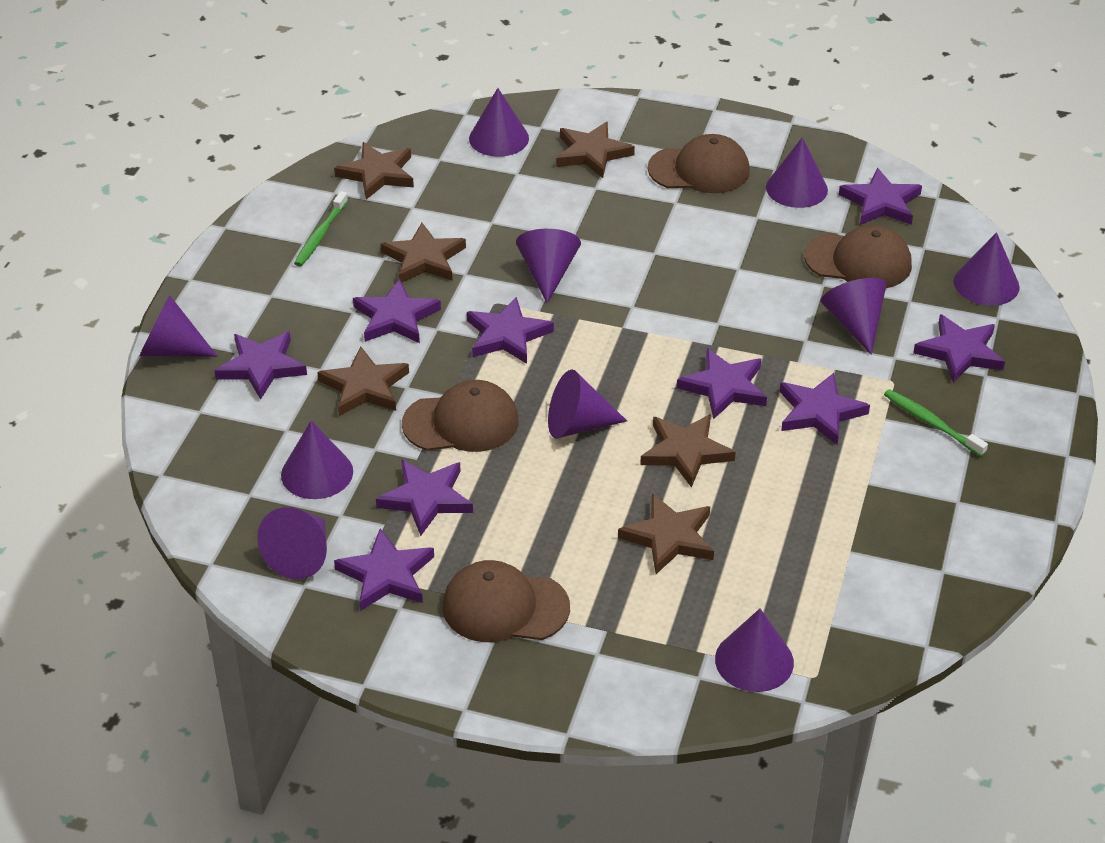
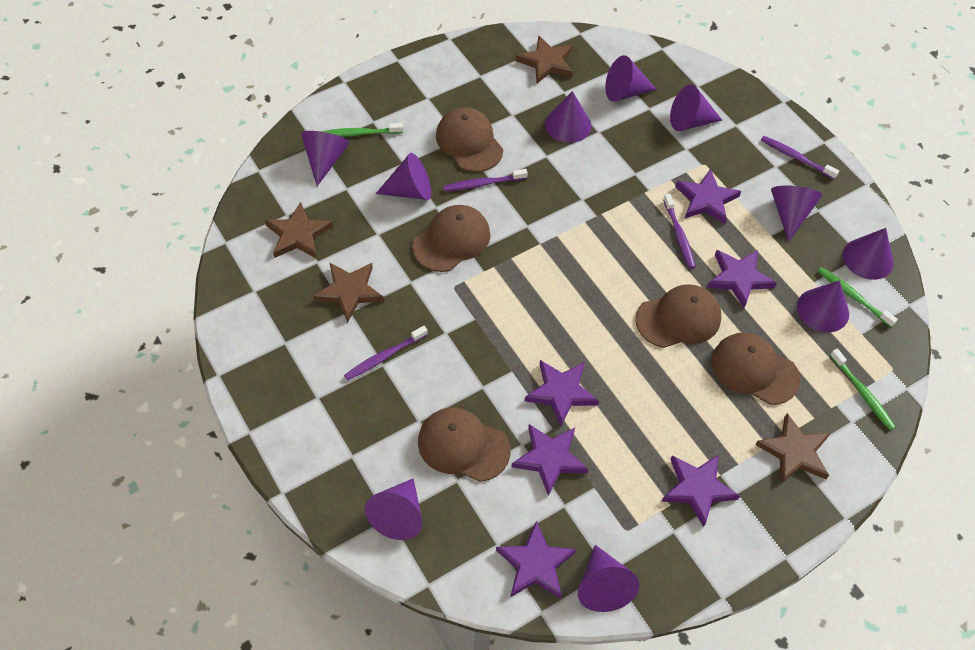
brown cap: [402,380,519,452] [443,560,570,642] [648,134,750,193] [804,225,912,288] = 4 -> [412,205,490,272] [418,407,511,482] [436,107,503,172] [635,284,721,348] [711,332,800,405] = 5
brown star: [317,347,409,416] [334,142,414,200] [381,223,466,282] [556,122,635,178] [618,494,714,574] [640,414,736,488] = 6 -> [265,202,333,259] [313,262,384,323] [516,35,573,83] [755,413,831,484] = 4
green toothbrush: [294,191,348,266] [884,389,988,457] = 2 -> [320,123,403,137] [818,267,898,327] [830,349,896,430] = 3
purple star: [214,331,307,400] [334,529,434,611] [353,279,441,343] [376,459,473,536] [467,297,554,364] [677,348,767,419] [780,373,870,445] [839,168,922,225] [913,314,1005,383] = 9 -> [496,521,576,599] [512,424,589,496] [525,360,599,427] [661,454,740,527] [675,169,741,224] [707,250,777,308] = 6
purple toothbrush: none = 0 -> [344,326,428,381] [443,169,528,192] [663,194,696,269] [761,136,839,179] = 4

